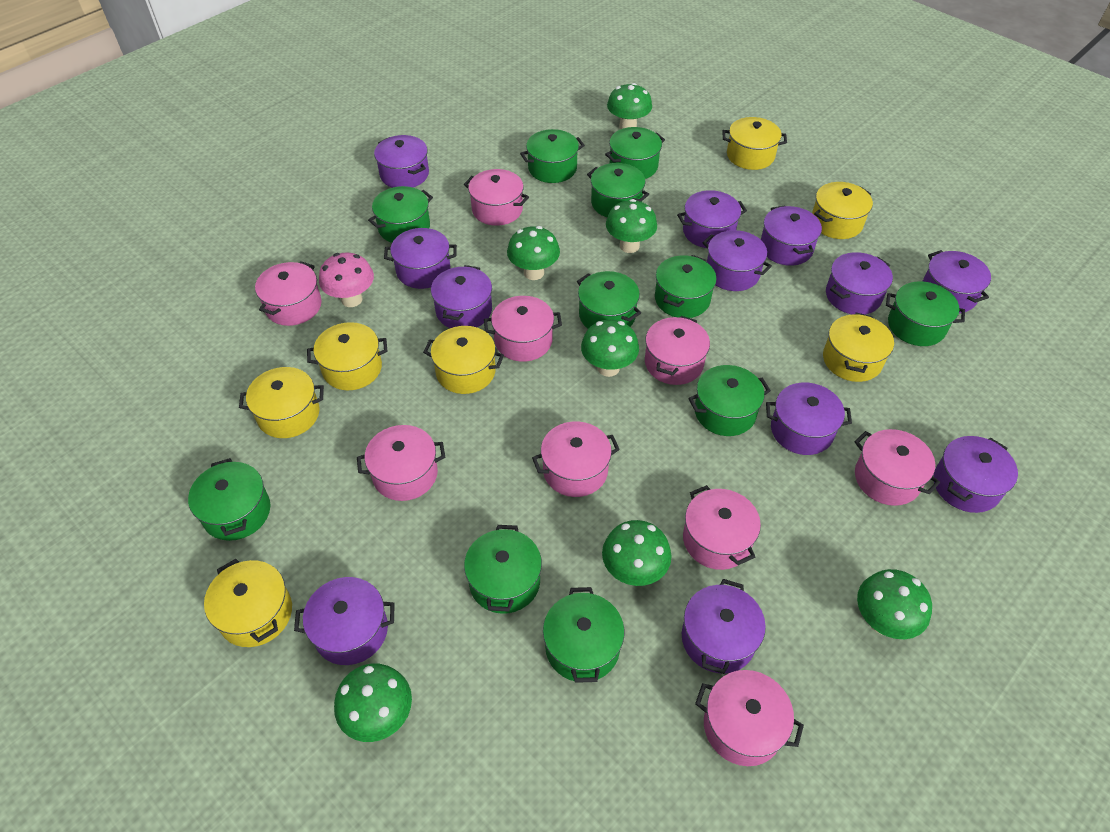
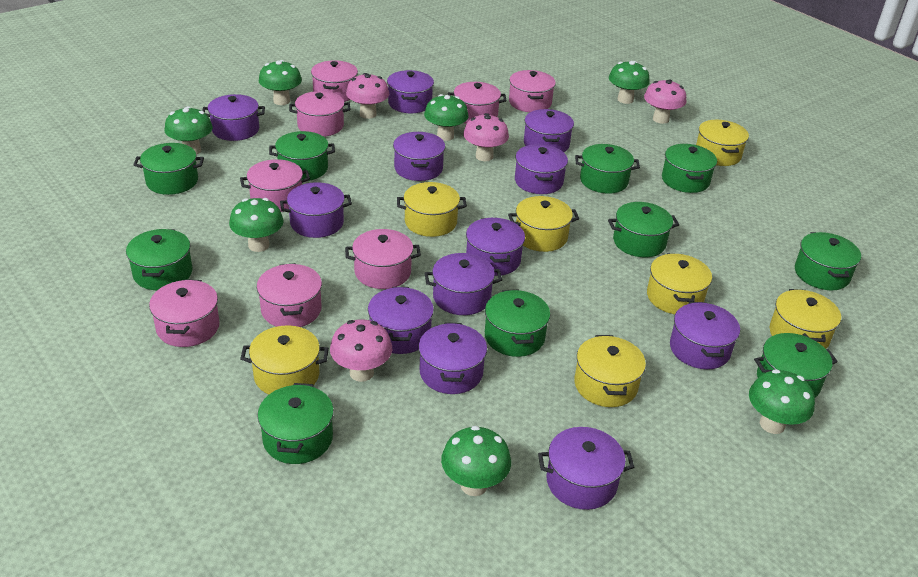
green pot: [188,458,270,541] [368,186,433,243] [464,525,542,614] [520,129,585,183] [543,587,624,683] [577,271,641,329] [587,163,649,217] [605,127,665,179] [655,255,716,318] [688,365,771,436] [886,281,965,346] = 11 -> [126,229,192,290] [133,143,204,195] [257,383,334,464] [269,131,335,181] [485,289,550,357] [575,144,640,194] [608,202,679,257] [662,144,717,193] [754,333,838,397] [795,232,861,290] = 10
pink mushroom: [319,253,374,307] = 1 -> [330,319,392,382] [346,73,389,119] [463,113,509,161] [644,79,686,124] = 4
pink pot: [255,261,322,326] [357,425,445,501] [464,169,529,226] [484,296,562,362] [532,421,620,497] [645,316,710,385] [683,485,761,570] [695,670,804,766] [855,429,940,506] = 9 -> [149,279,220,347] [240,159,310,212] [257,263,322,327] [289,91,351,137] [311,60,358,102] [345,229,421,289] [448,82,507,124] [509,70,556,112] = 8

